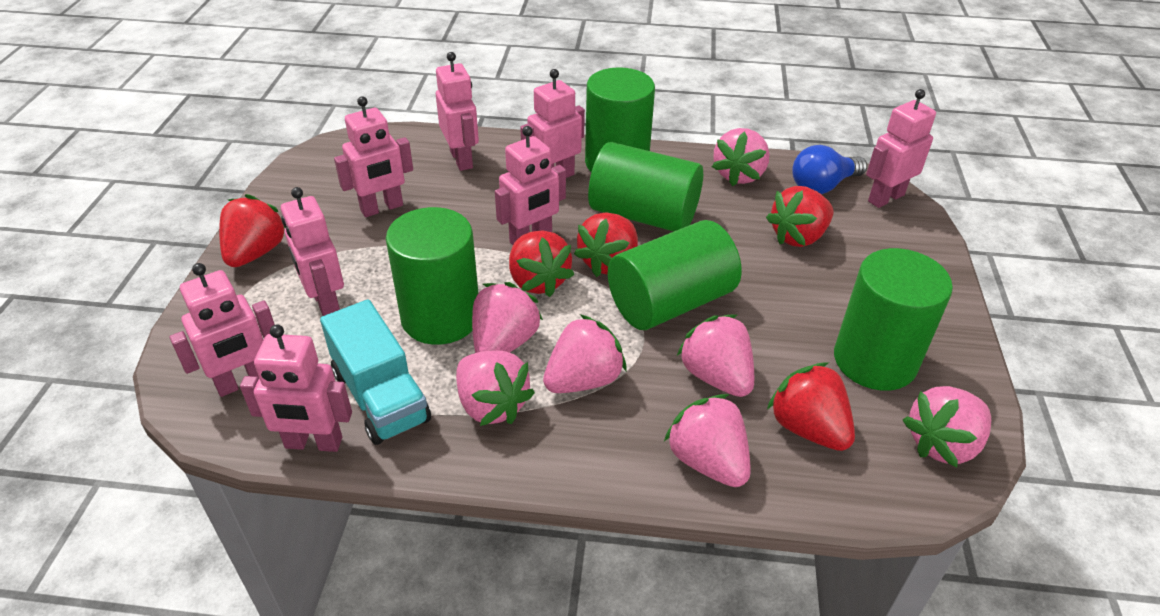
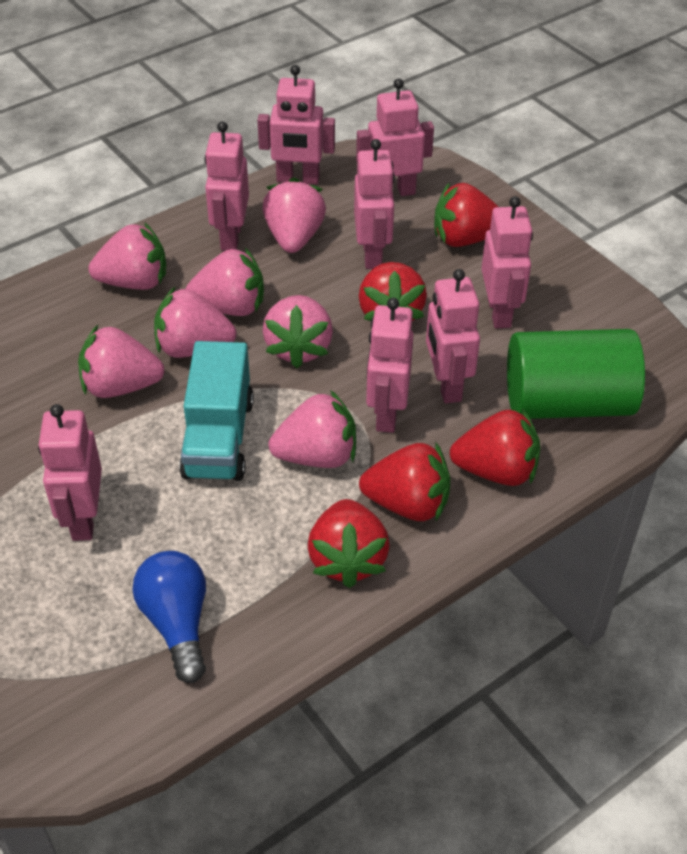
green cylinder: [386,207,478,345] [585,68,655,172] [588,142,703,231] [608,220,742,330] [834,248,953,391] = 5 -> [507,329,645,419] = 1

